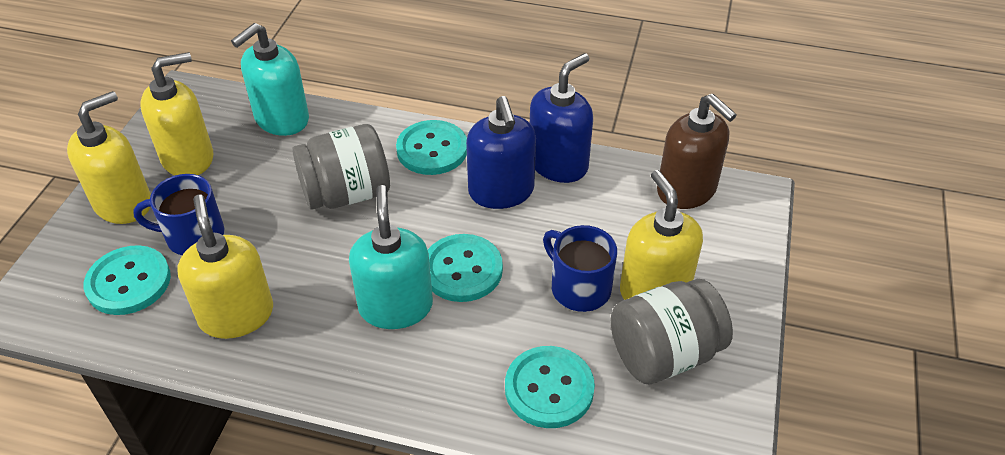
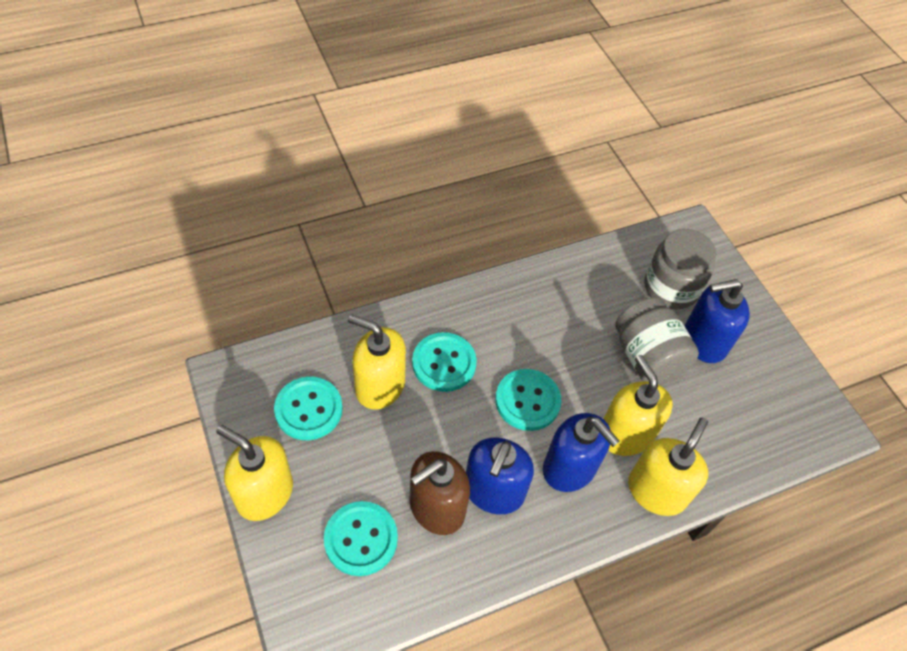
blue mug: [133,174,225,255] [543,225,617,312] = 2 -> none = 0
blue soap dispenser: [466,96,536,209] [530,53,593,183] = 2 -> [466,437,534,514] [543,413,620,492] [685,279,750,363] = 3
turquoise soap dispenser: [231,23,309,136] [349,185,433,329] = 2 -> none = 0

